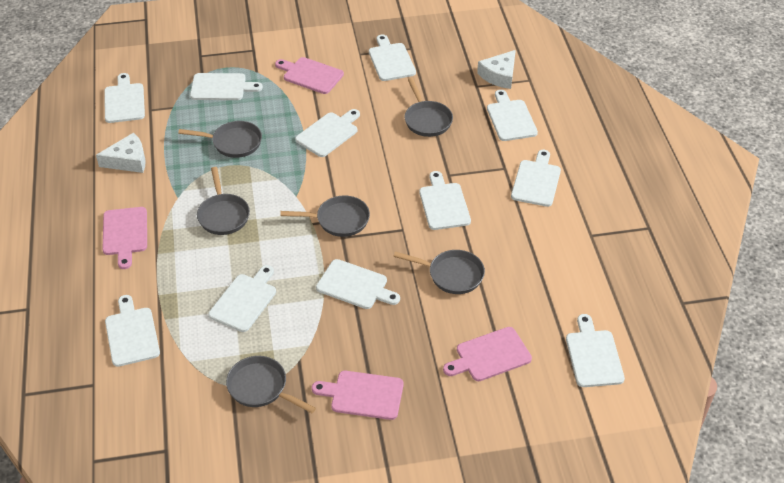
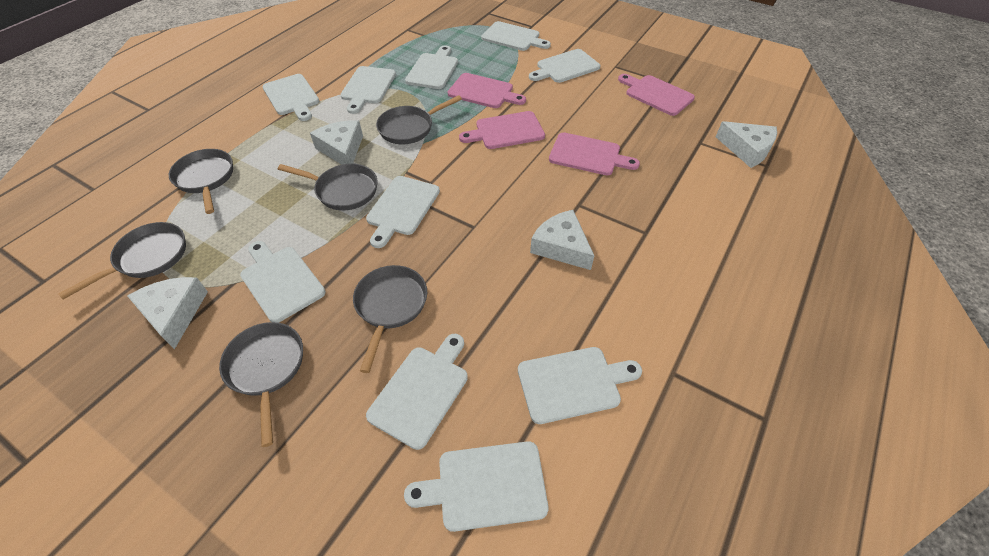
white cheese: [96,133,146,173] [477,50,516,89] = 2 -> [128,277,208,349] [310,120,363,165] [530,210,594,270] [716,121,777,168] = 4
white cutting board: [104,73,145,123] [105,295,160,367] [190,73,263,100] [209,265,276,332] [295,109,360,157] [316,259,400,309] [369,34,416,81] [419,171,471,230] [487,90,538,141] [511,150,561,207] [566,314,625,387] = 11 -> [240,241,326,323] [262,74,319,121] [340,66,396,114] [366,176,440,248] [366,334,468,450] [404,441,548,532] [405,45,458,89] [481,21,551,51] [518,347,642,424] [529,49,600,83] = 10

